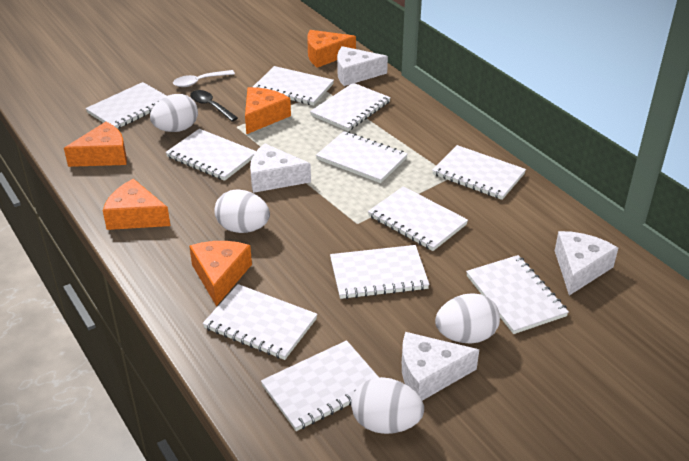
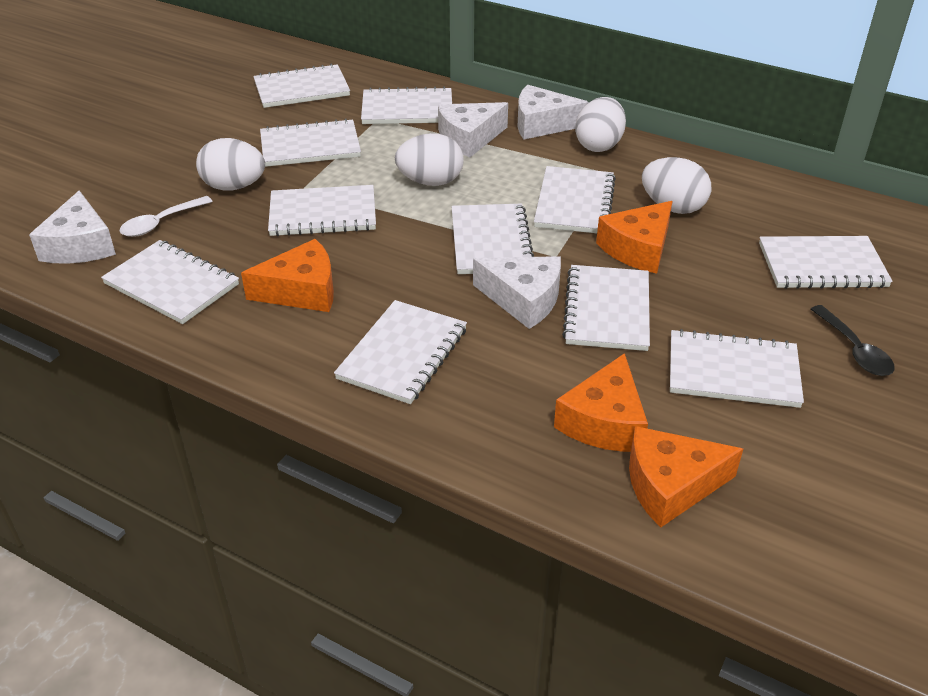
orange cheese: [64,122,127,167] [103,179,171,230] [189,241,252,306] [245,87,291,134] [307,30,356,68] = 5 -> [241,239,334,312] [554,353,648,452] [596,201,672,274] [629,426,743,528] = 4

